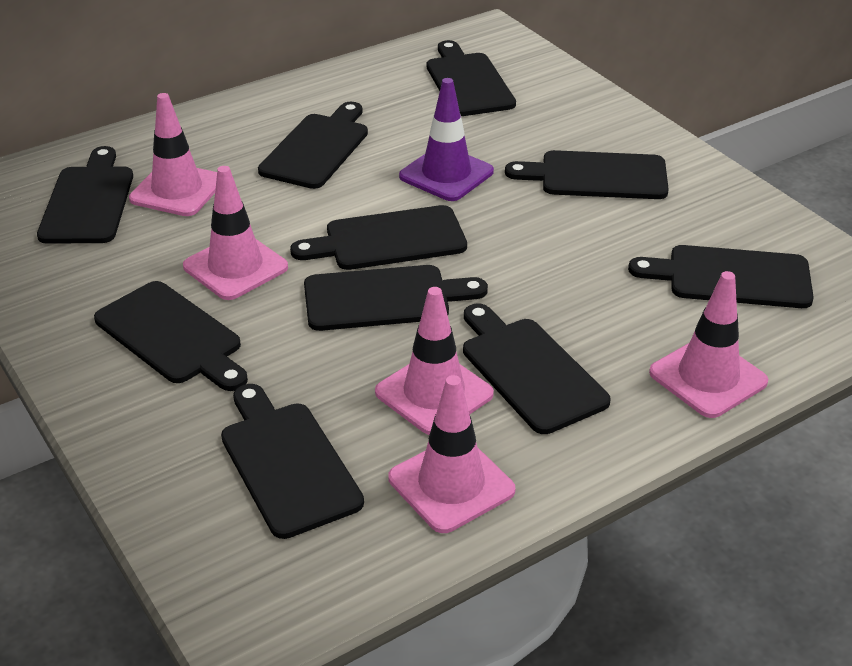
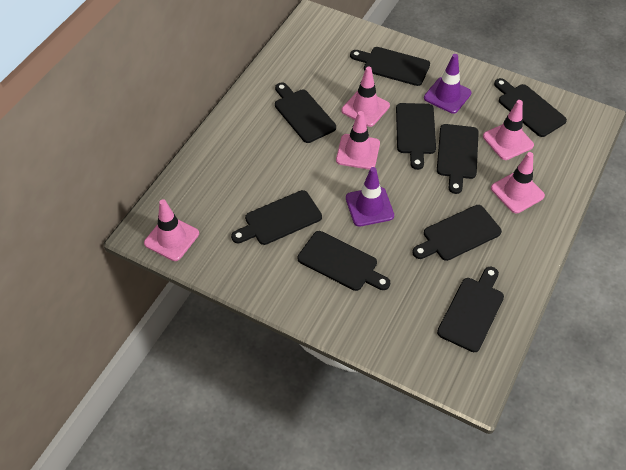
black cutting board: [37,146,133,244] [94,281,248,391] [221,384,364,539] [258,102,368,189] [290,205,467,270] [304,265,488,331] [427,40,516,116] [463,303,610,434] [505,150,669,199] [628,245,814,308] = 10 -> [231,190,322,245] [275,82,336,143] [298,231,390,291] [350,47,430,86] [396,103,436,170] [412,205,502,261] [437,124,479,194] [437,267,504,352] [494,78,567,137] = 9
purple traffic cone: [399,78,494,201] = 1 -> [346,167,394,227] [424,54,472,114] = 2

